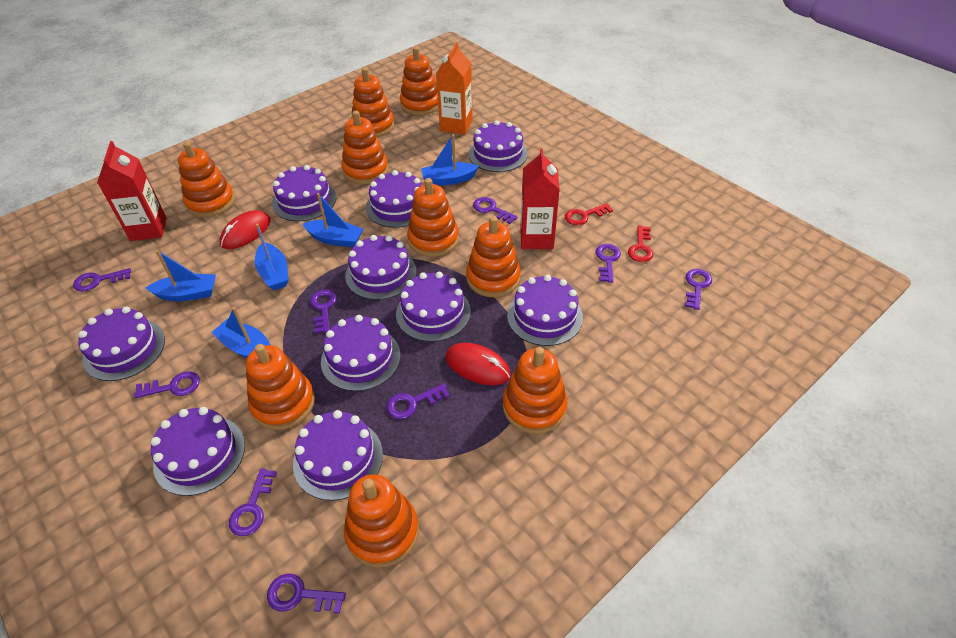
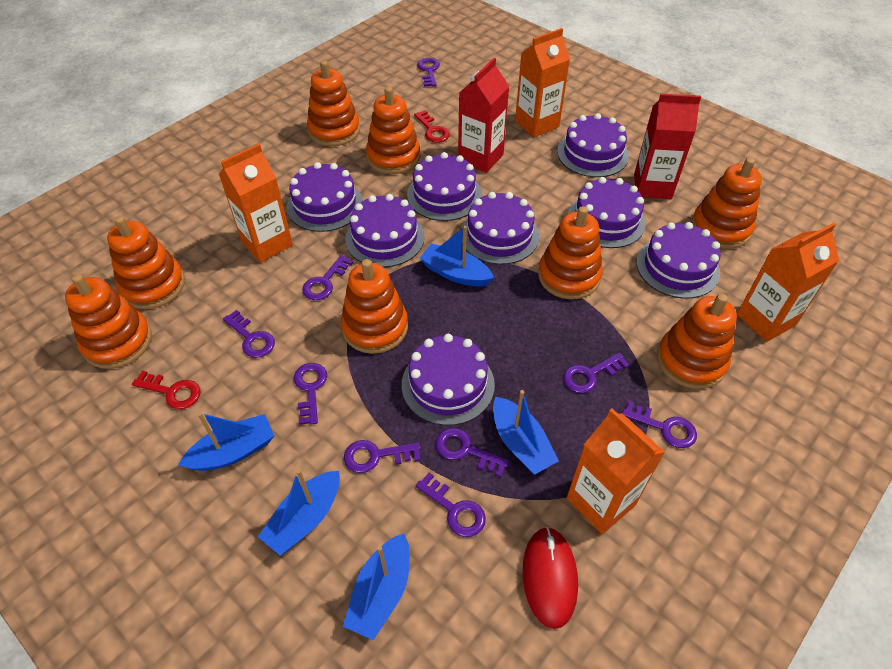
orange carton: [436,43,473,135] = 1 -> [219,144,293,262] [515,28,570,137] [567,409,665,534] [737,223,839,342] = 4
orange stacking toy: [178,142,235,218] [246,344,315,430] [342,111,389,184] [344,474,419,568] [351,67,395,137] [400,47,438,116] [407,178,459,257] [466,216,521,297] [503,347,567,434] = 9 -> [65,274,152,369] [107,216,185,309] [307,60,360,146] [341,259,408,354] [366,87,420,174] [538,206,603,300] [657,294,737,389] [692,158,762,249] = 8
purple cake: [78,307,165,381] [151,407,245,496] [272,165,336,221] [293,410,383,501] [321,315,400,391] [345,235,416,300] [366,170,422,228] [396,272,471,342] [469,120,528,172] [507,275,583,346] = 10 -> [287,162,363,232] [345,194,424,267] [402,334,495,426] [407,152,482,221] [461,192,539,265] [557,113,629,177] [568,177,646,248] [636,222,721,298] = 8
red mouse: [220,210,271,249] [446,343,511,385] = 2 -> [523,527,578,629] = 1

